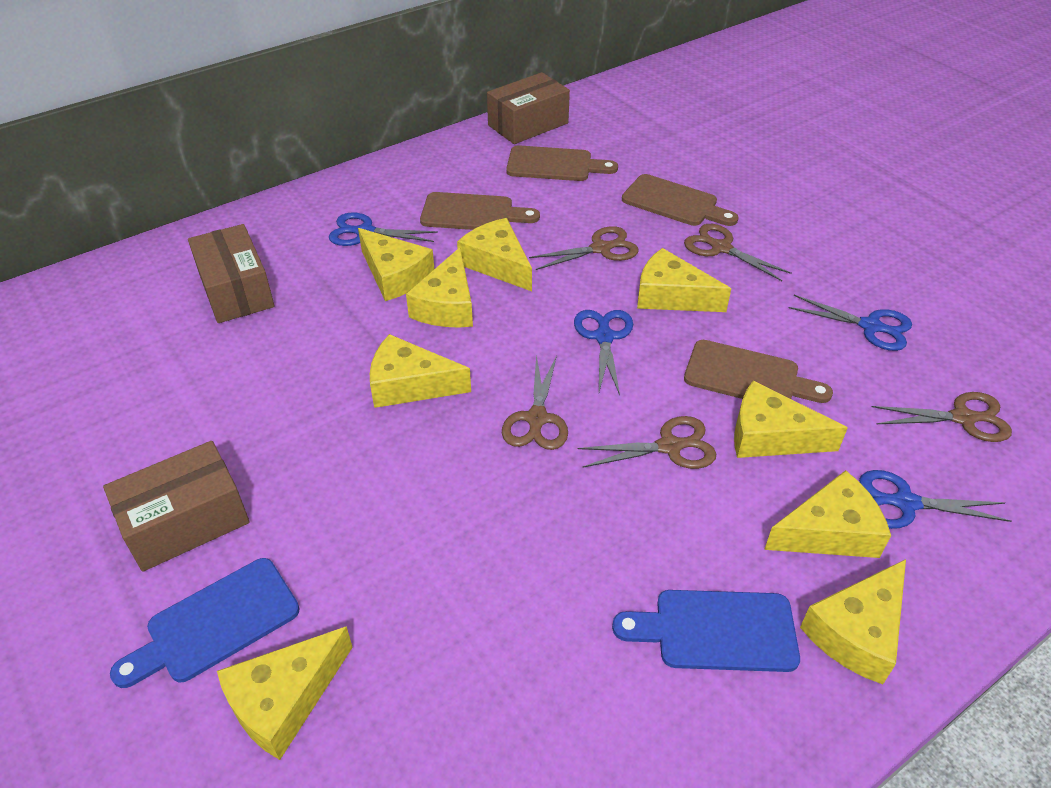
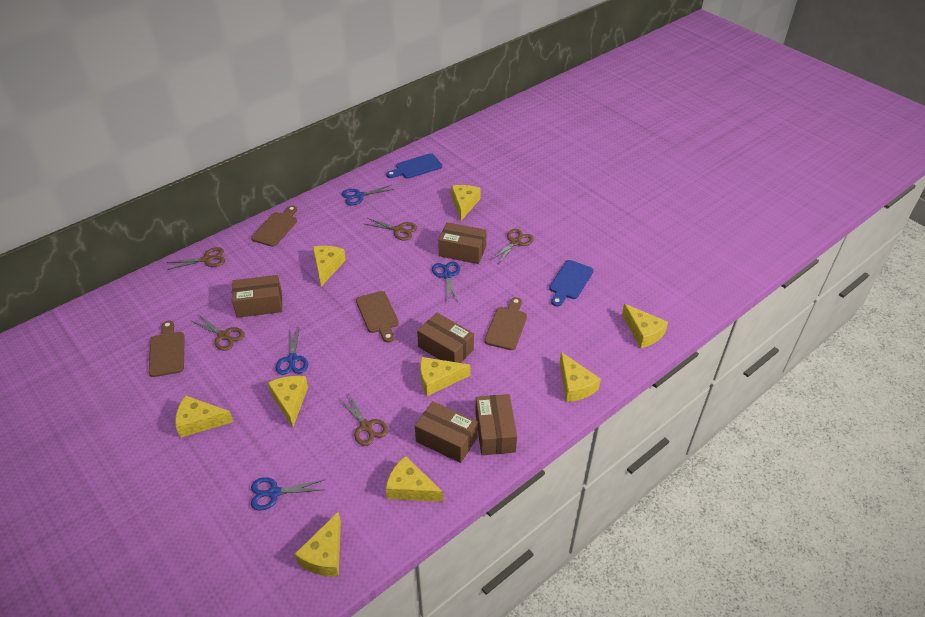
brown box: [103,441,250,572] [188,224,275,323] [487,72,570,144] = 3 -> [232,275,282,318] [415,401,478,463] [417,313,474,363] [438,222,487,264] [475,394,517,455] = 5

